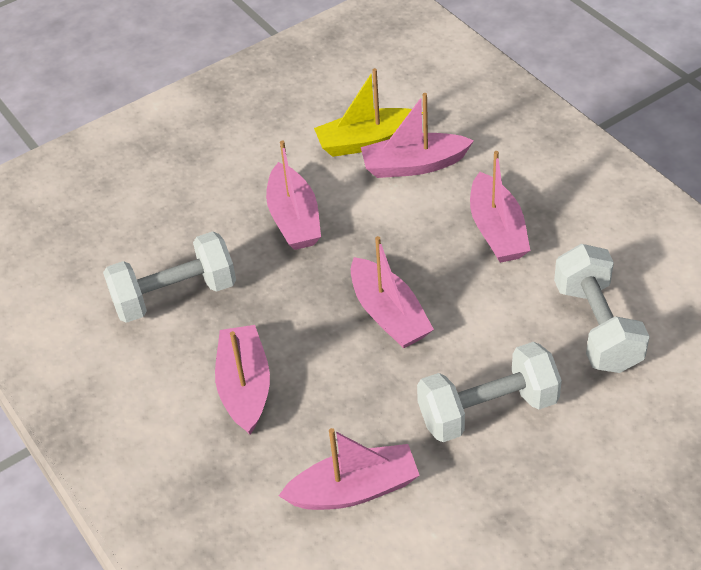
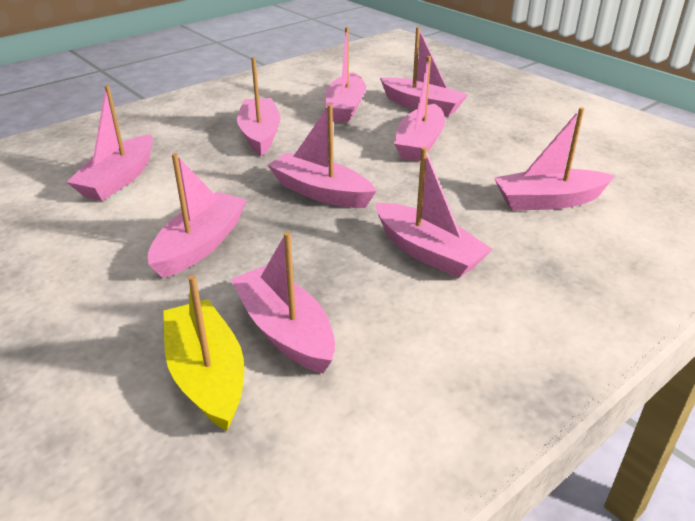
pink boat: [215,325,270,435] [266,141,321,250] [278,428,420,510] [351,236,434,348] [361,93,474,178] [470,151,530,263] = 6 -> [67,85,153,201] [148,153,247,278] [231,232,335,373] [237,57,281,156] [267,104,376,208] [325,27,366,123] [376,147,493,278] [380,27,468,117] [394,56,445,162] [494,107,615,211] = 10
white dumbbell: [103,231,236,323] [417,342,562,442] [554,244,650,373] = 3 -> none = 0

